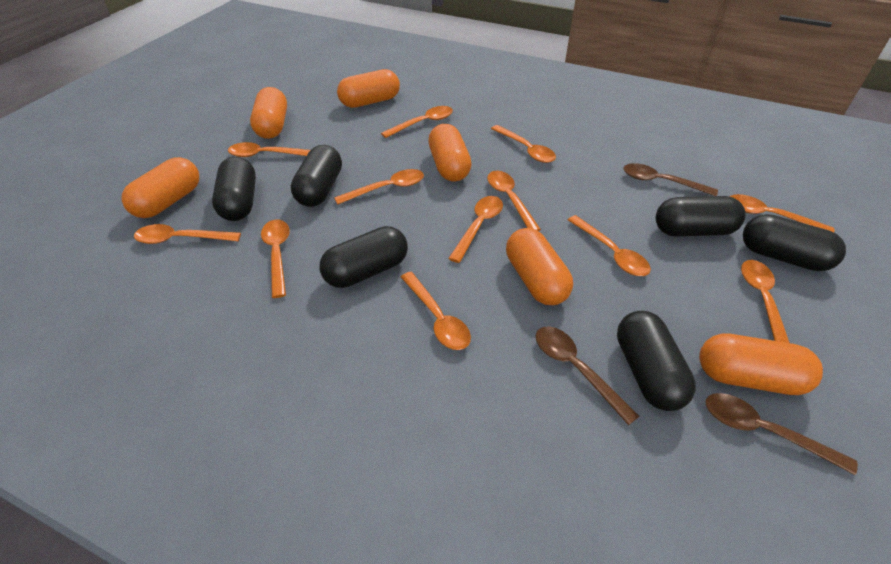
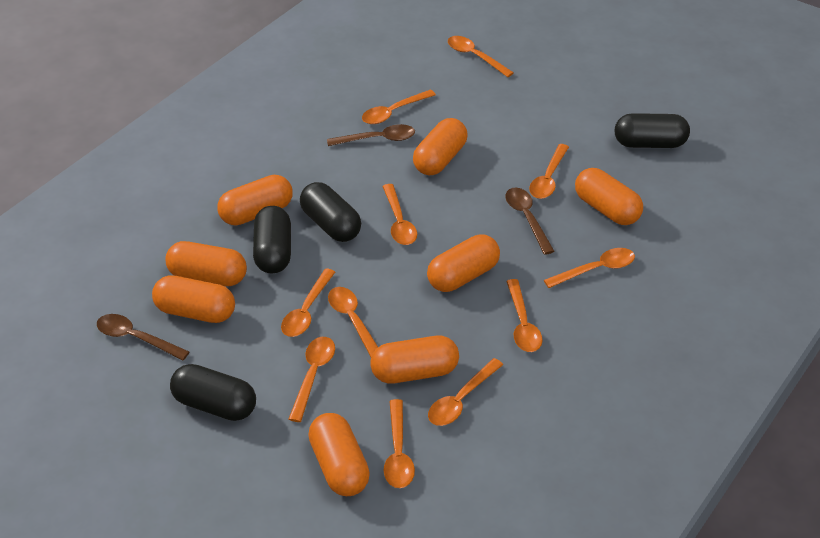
black capsule: [212,157,256,221] [291,145,342,207] [320,226,408,288] [617,311,696,411] [656,196,745,237] [743,214,846,271] = 6 -> [170,364,256,421] [253,206,291,273] [300,182,361,242] [615,113,690,148] = 4
orange capsule: [121,157,199,218] [250,87,287,139] [337,69,400,108] [428,124,472,181] [506,228,573,305] [699,333,823,395] = 6 -> [152,275,235,323] [165,241,247,286] [217,175,293,225] [308,413,370,496] [370,336,459,384] [413,118,467,175] [427,234,500,292] [575,168,643,225] = 8
orange spoon: [134,224,241,244] [228,142,311,157] [261,220,290,298] [334,169,424,204] [381,106,453,138] [401,272,471,350] [448,196,503,263] [487,171,541,231] [491,125,556,163] [568,215,651,276] [729,194,834,232] [741,260,790,343] = 12 -> [281,268,335,337] [288,337,335,422] [328,287,378,357] [362,90,436,124] [382,184,417,245] [384,399,415,488] [428,358,503,426] [448,36,514,77] [506,279,543,352] [529,144,569,199] [544,248,635,288] = 11

